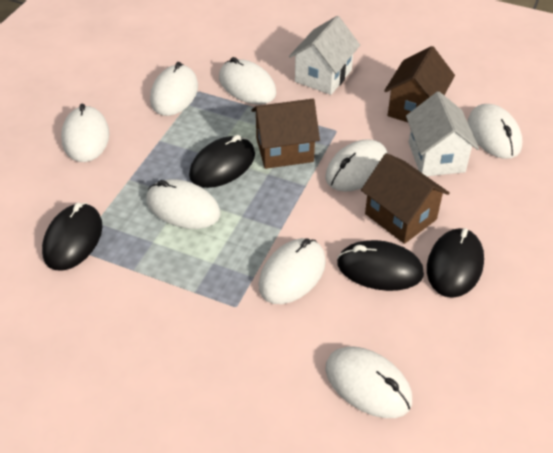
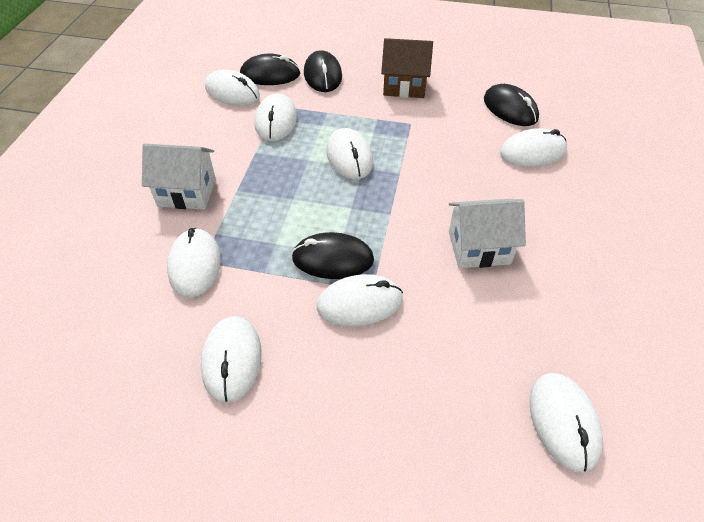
brown house: [251,99,320,169] [361,153,450,244] [384,46,455,122] = 3 -> [381,38,433,98] = 1

